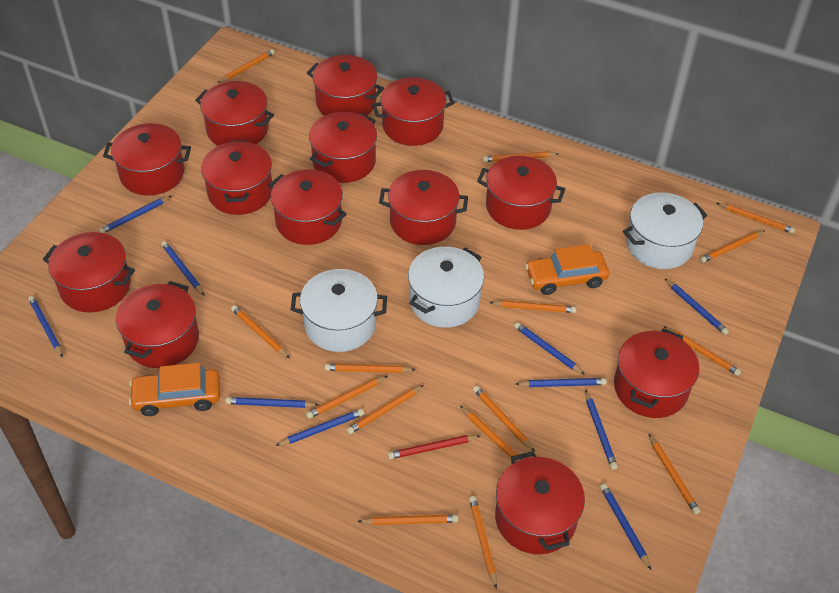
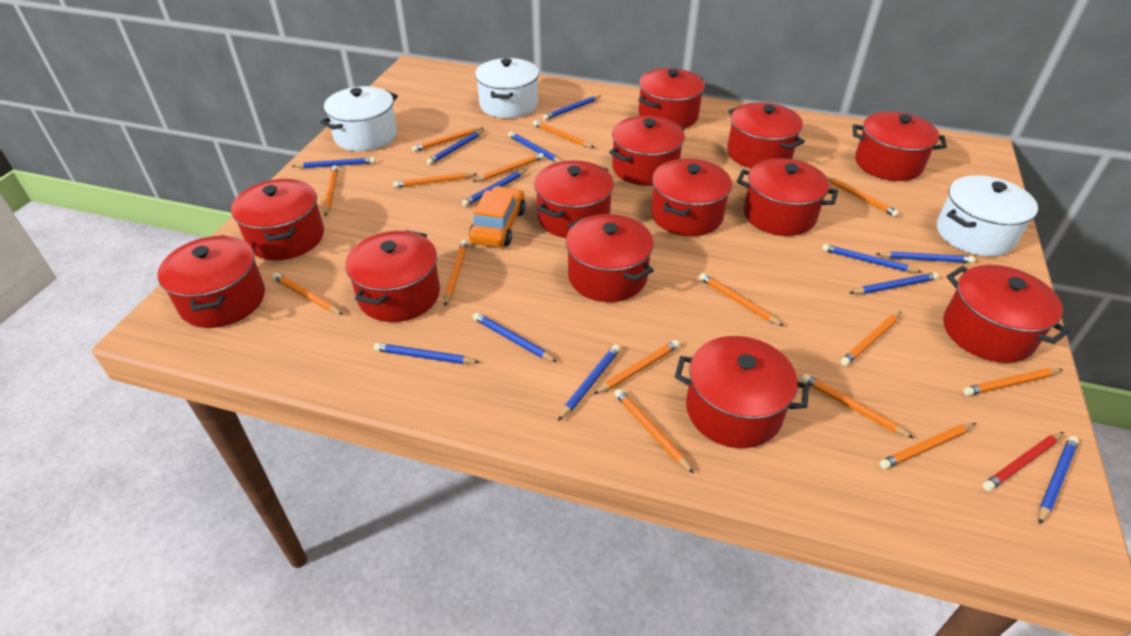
blue pencil: [28,296,63,358] [99,196,171,233] [161,241,205,296] [225,397,319,408] [275,409,364,446] [514,322,585,375] [516,378,607,387] [585,389,618,470] [600,483,651,570] [665,279,729,335] = 10 -> [292,157,375,168] [374,343,480,364] [427,130,484,165] [462,169,527,207] [473,312,557,362] [508,132,562,163] [543,96,601,120] [558,344,620,421] [822,244,921,273] [850,272,939,294] [876,251,975,263] [1039,436,1079,525] = 12
orange car: [129,363,220,416] [525,244,609,295] = 2 -> [469,186,526,247] = 1

